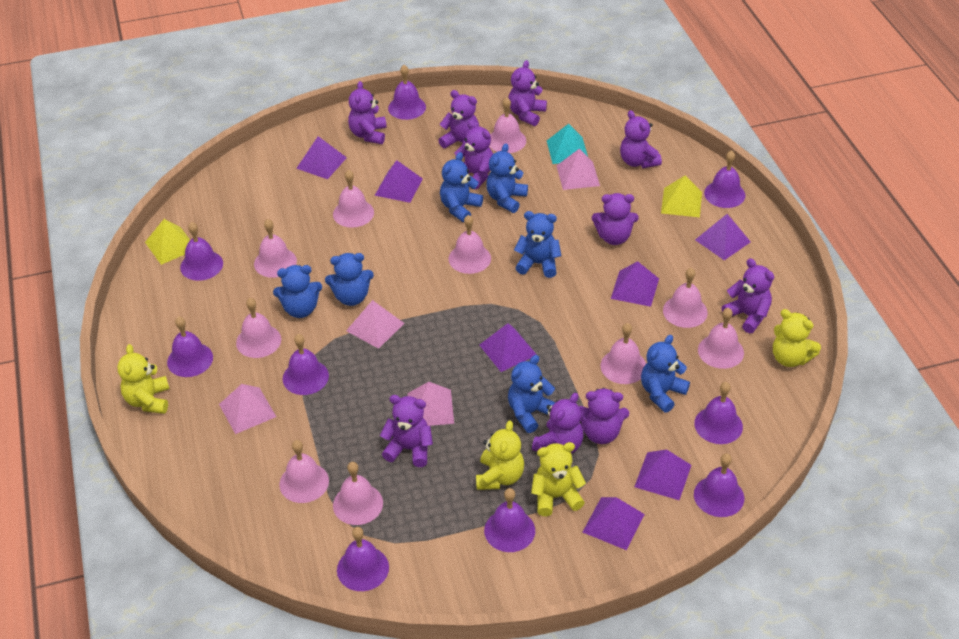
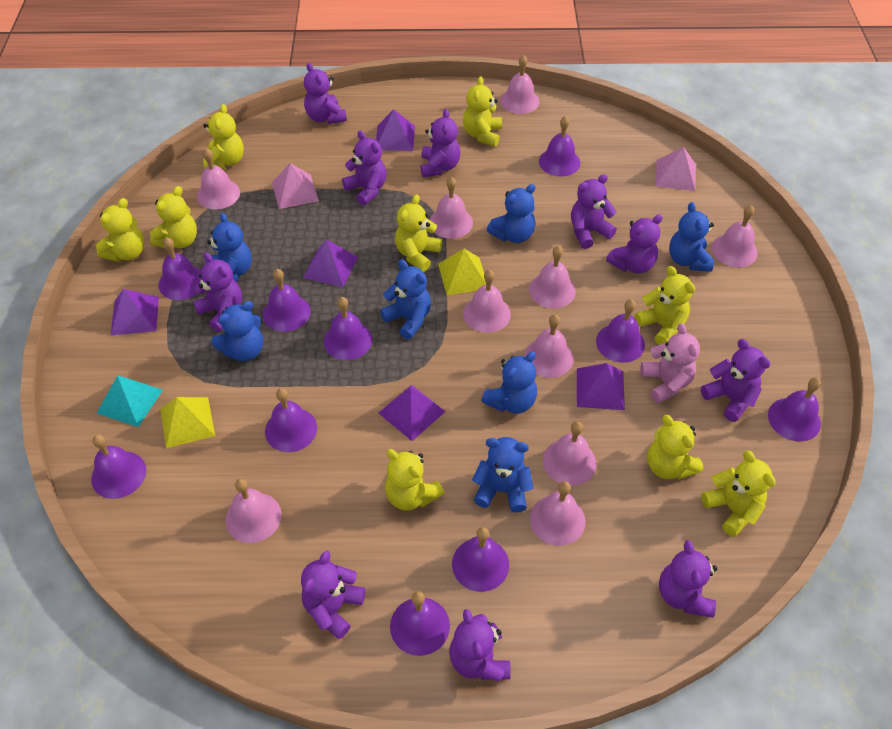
pink pyramid: [219,384,276,434] [346,300,404,349] [407,382,454,426] [556,149,600,190] = 4 -> [272,163,319,209] [655,147,696,191] = 2
pink teddy bear: none = 0 -> [640,323,700,403] = 1
purple bell: [167,317,213,377] [180,222,223,281] [282,334,329,395] [337,527,389,591] [388,65,426,120] [484,488,535,552] [694,382,743,444] [694,453,744,517] [704,150,745,208] = 9 -> [91,434,146,499] [159,237,201,300] [263,269,311,332] [265,388,317,452] [324,297,372,360] [390,591,450,656] [452,527,509,592] [539,116,580,177] [596,299,645,363] [768,378,821,442] = 10
purple pyramid: [296,136,347,179] [375,160,423,203] [479,323,537,372] [583,497,645,550] [611,261,659,307] [634,450,691,500] [695,214,751,260] = 7 -> [111,289,159,335] [303,240,358,287] [376,109,415,151] [379,385,446,441] [577,363,625,410] = 5
yellow teddy bear: [117,344,169,414] [476,420,524,490] [531,442,586,516] [773,309,821,367] = 4 -> [96,198,144,262] [150,186,197,248] [203,104,244,170] [385,449,444,511] [395,194,442,272] [463,76,502,147] [635,266,695,345] [647,415,703,479] [701,450,776,537] = 9

